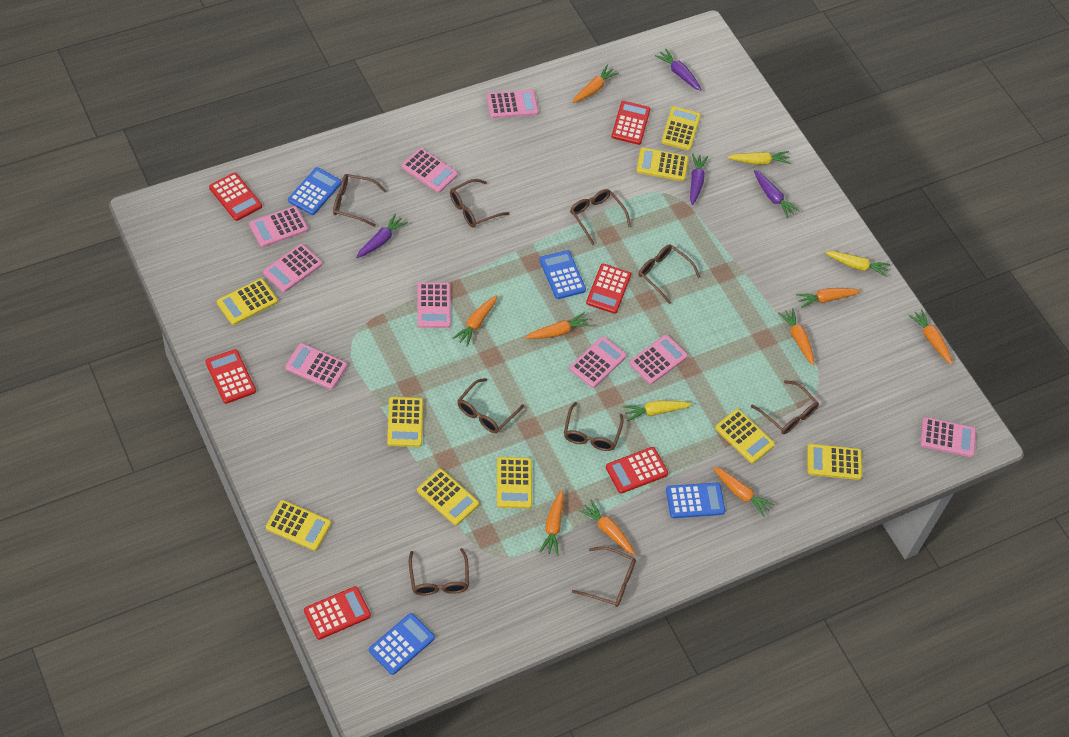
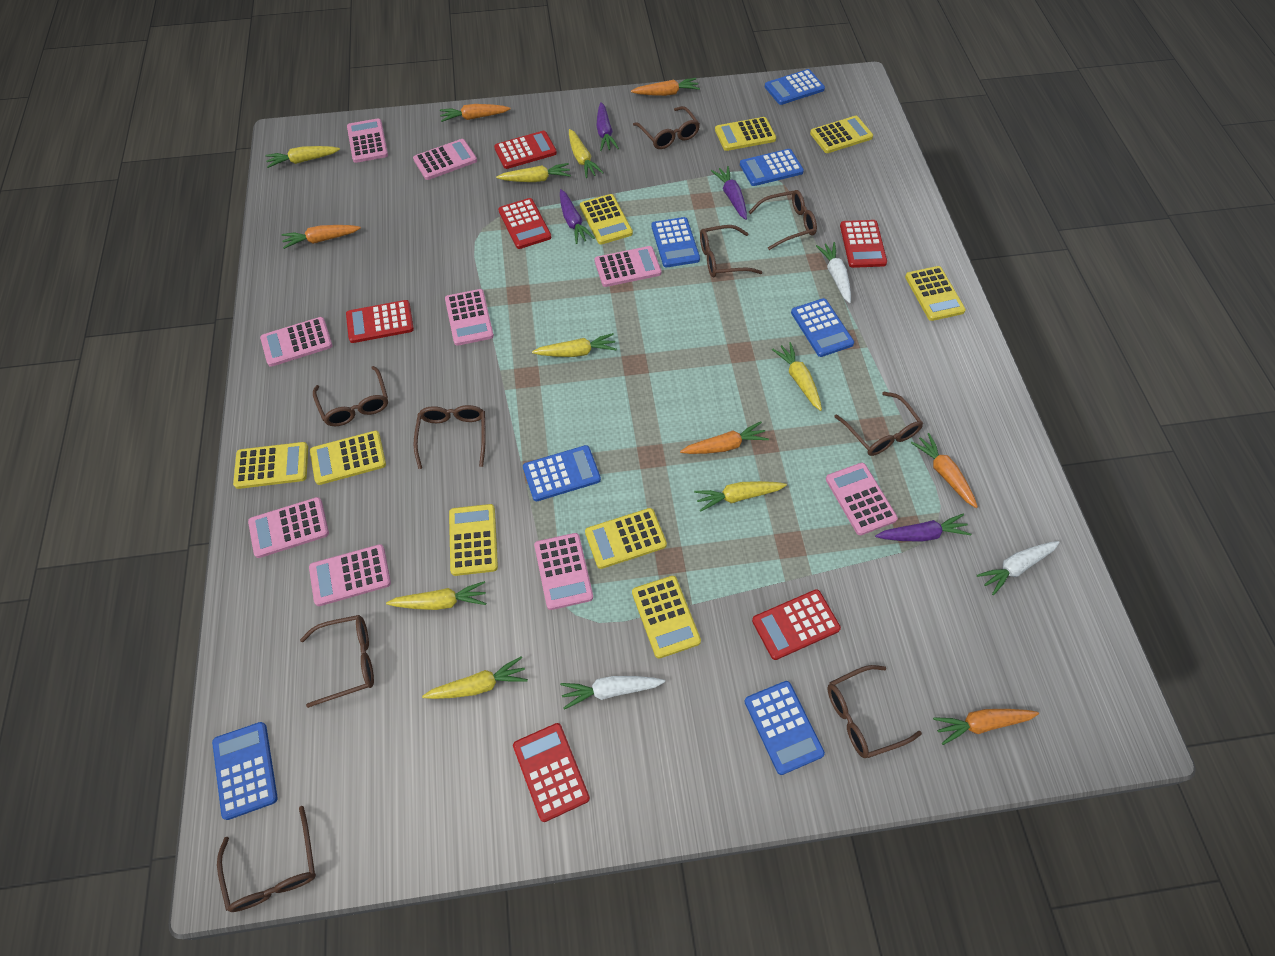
blue calculator: [288,167,341,215] [369,613,435,675] [539,250,586,299] [666,483,725,518] = 4 -> [212,722,278,820] [523,445,601,501] [652,217,700,267] [740,149,804,186] [745,681,825,775] [765,69,825,105] [791,298,854,357] = 7
orange carrot: [453,295,497,347] [525,312,591,339] [540,490,564,556] [573,65,619,103] [578,500,636,555] [713,466,774,517] [778,308,814,365] [796,288,861,308] [908,309,953,364] = 9 -> [282,225,361,249] [440,104,510,122] [631,78,700,96] [680,422,769,454] [911,433,978,508] [933,709,1039,745] = 6
white carrot: none = 0 -> [560,676,665,710] [816,242,851,303] [977,541,1060,595] = 3
yellow carrot: [623,400,692,421] [727,151,791,165] [825,251,890,277] = 3 -> [266,146,340,168] [386,581,486,610] [422,656,528,699] [496,163,571,182] [532,333,617,357] [569,129,604,178] [694,481,787,512] [772,342,822,411] = 8

